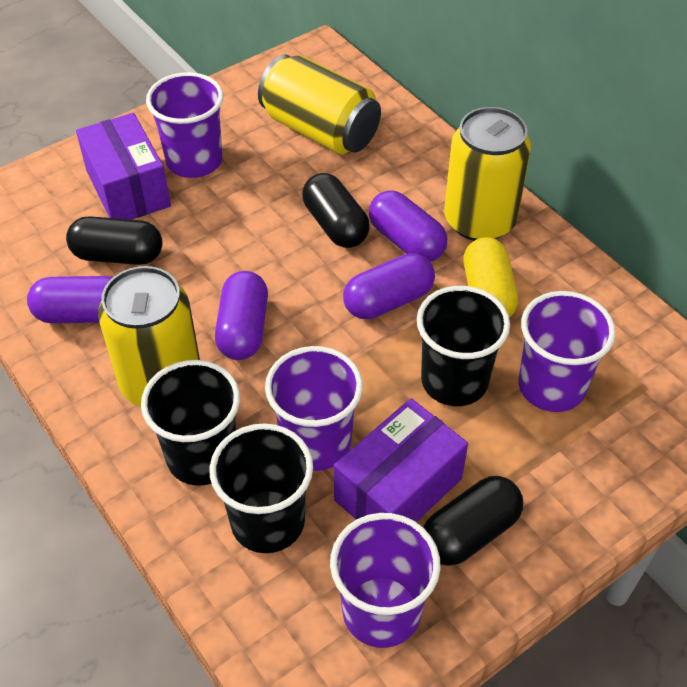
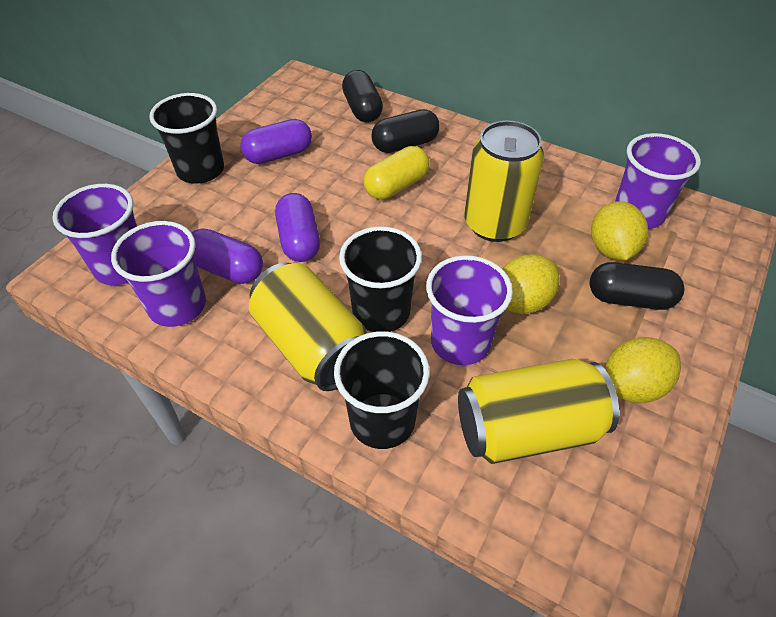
purple box: [76,113,171,220] [334,398,468,522] = 2 -> none = 0
purple capsule: [27,276,113,323] [215,271,268,360] [343,253,435,319] [369,190,447,262] = 4 -> [192,228,263,284] [240,119,312,164] [275,193,320,262] = 3
yellow lemon: none = 0 -> [503,254,560,314] [591,201,648,260] [605,337,681,403] = 3

